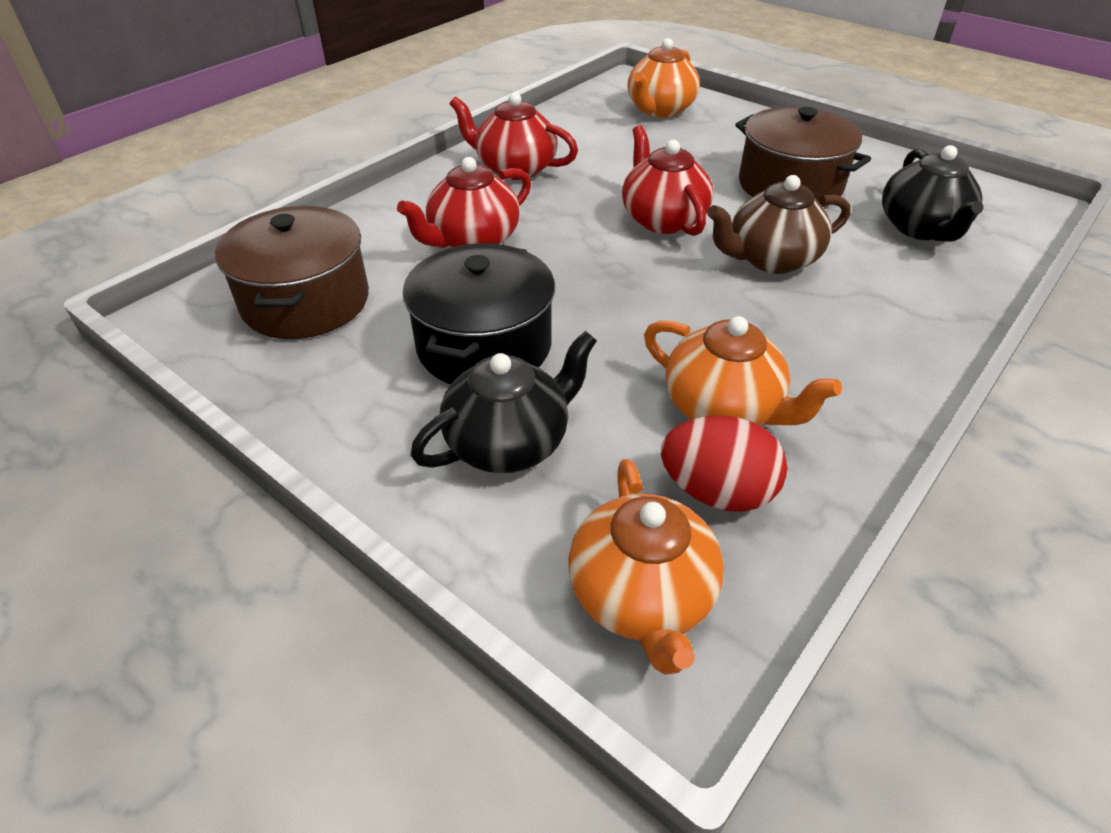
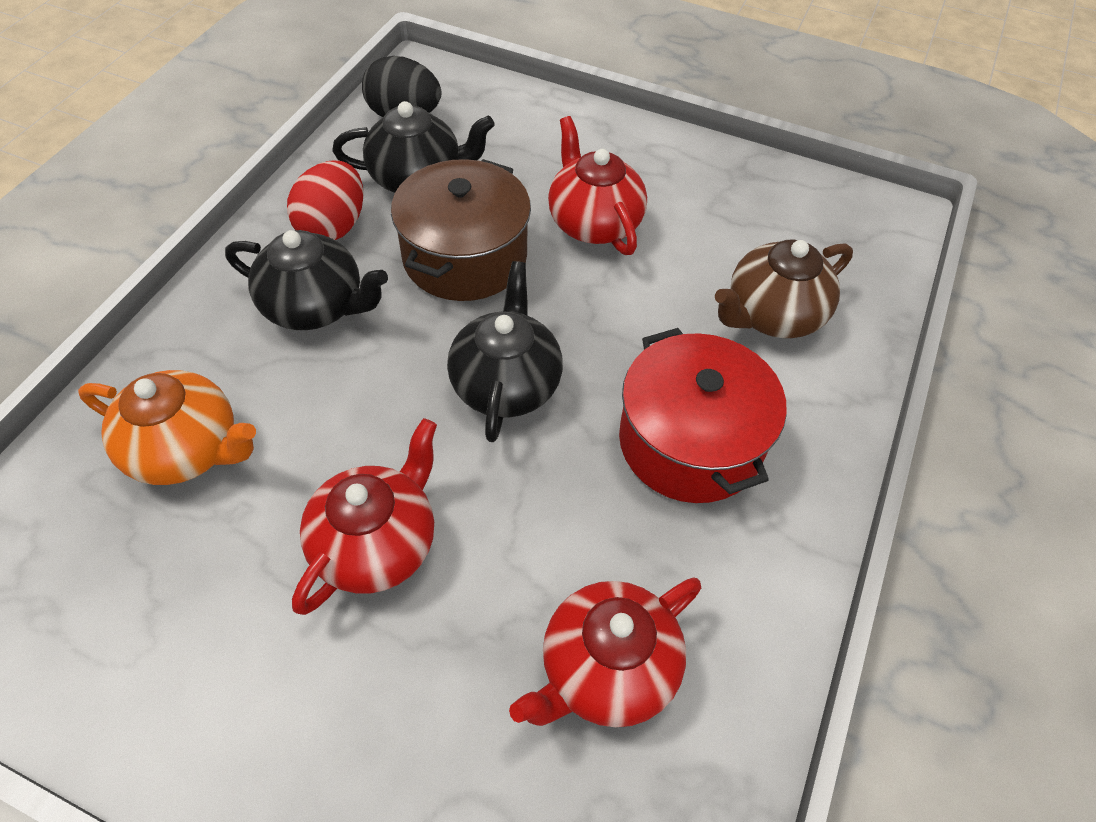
black egg: none = 0 -> [362,56,441,117] = 1
black pot: [403,243,555,384] = 1 -> none = 0
black teapot: [410,331,597,473] [882,145,984,242] = 2 -> [225,230,388,330] [332,101,495,193] [447,261,563,442] = 3
brown pot: [215,206,369,339] [735,107,871,207] = 2 -> [391,159,531,301] = 1
orange teapot: [569,459,724,675] [627,38,700,118] [644,316,842,425] = 3 -> [78,370,256,485] = 1
red pot: none = 0 -> [619,328,787,503] = 1

